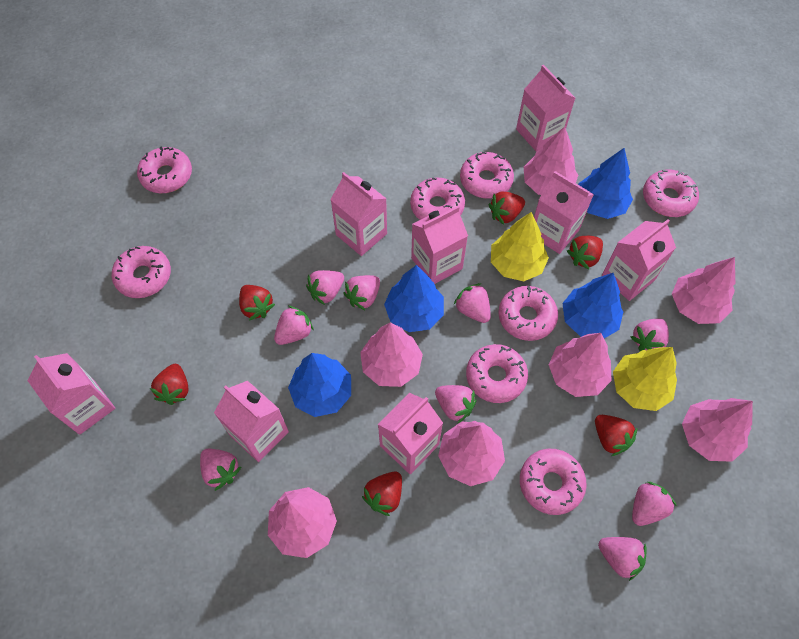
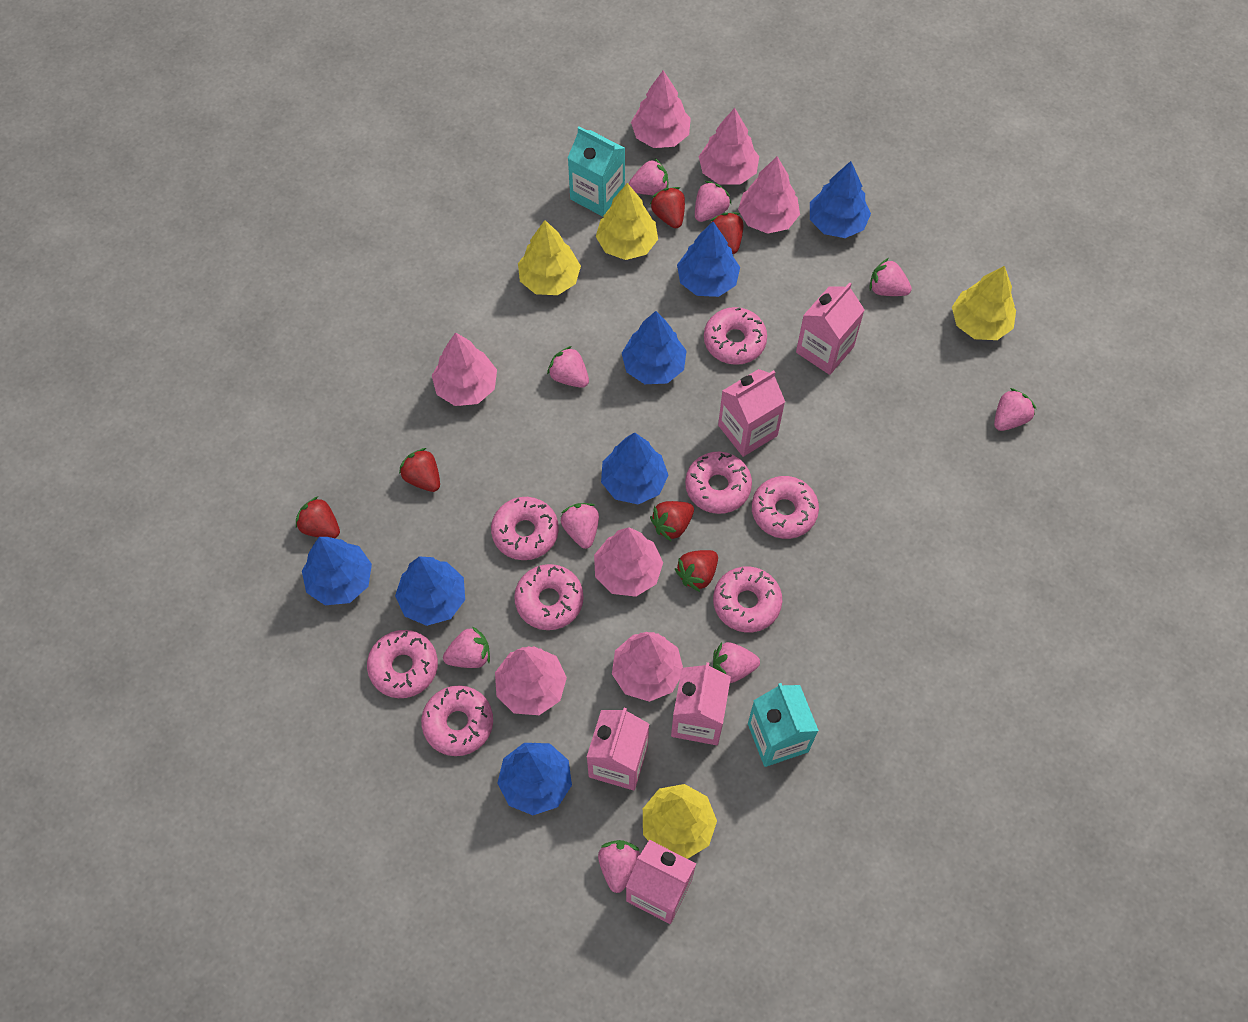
blue tree: [288,353,351,417] [384,265,444,332] [562,273,623,338] [578,148,633,219] = 4 -> [302,537,372,605] [395,557,465,626] [497,743,572,815] [601,432,668,504] [622,311,687,384] [677,222,740,297] [810,161,871,238] = 7
pink carton: [28,353,115,435] [214,381,289,462] [330,172,387,256] [378,393,443,474] [411,206,468,284] [516,65,575,151] [534,171,594,254] [602,219,676,301] = 8 -> [587,708,649,790] [626,840,696,924] [671,662,731,745] [718,369,785,457] [796,282,865,375] = 5
turquoise carton: none = 0 -> [568,126,625,217] [748,683,819,767] = 2
yellow tree: [491,212,549,281] [613,347,677,411] = 2 -> [518,220,581,295] [596,183,658,260] [643,784,717,859] [952,266,1016,340] = 4

